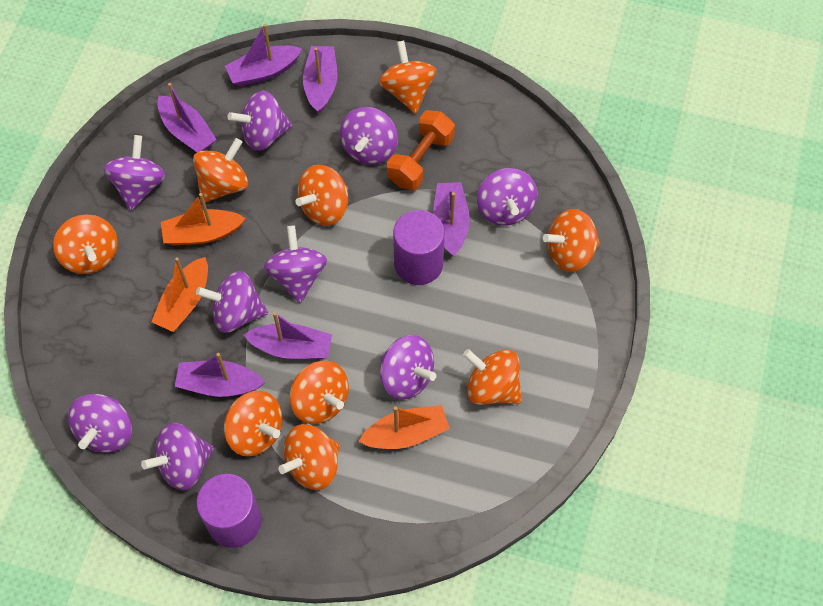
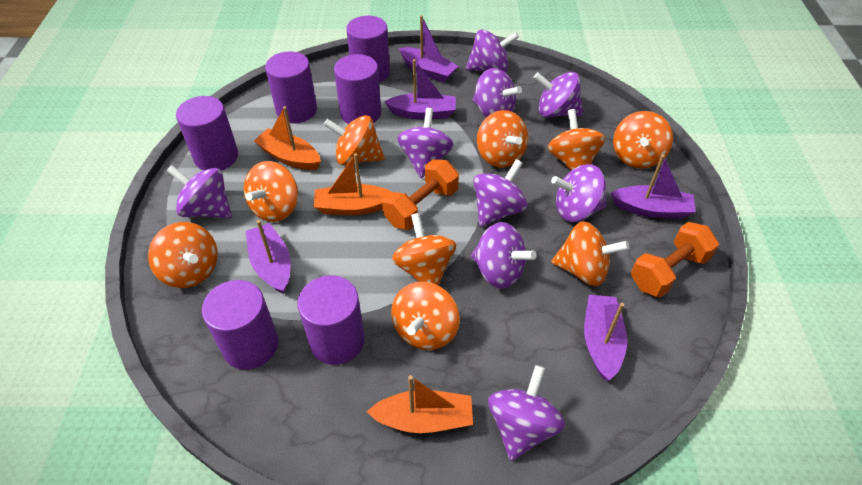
orange dumbbell: [387,110,455,190] = 1 -> [382,159,459,230] [631,222,719,298] = 2
purple boat: [157,83,217,152] [174,353,265,397] [225,24,302,86] [244,312,332,359] [303,46,337,113] [433,182,470,256] = 6 -> [246,220,291,294] [384,59,456,120] [399,15,458,83] [584,295,627,381] [611,155,696,219] = 5
purple cylinder: [197,474,261,548] [393,210,445,285] = 2 -> [176,96,238,170] [202,280,278,370] [265,51,317,123] [298,275,365,365] [334,54,381,124] [346,16,390,83] = 6

